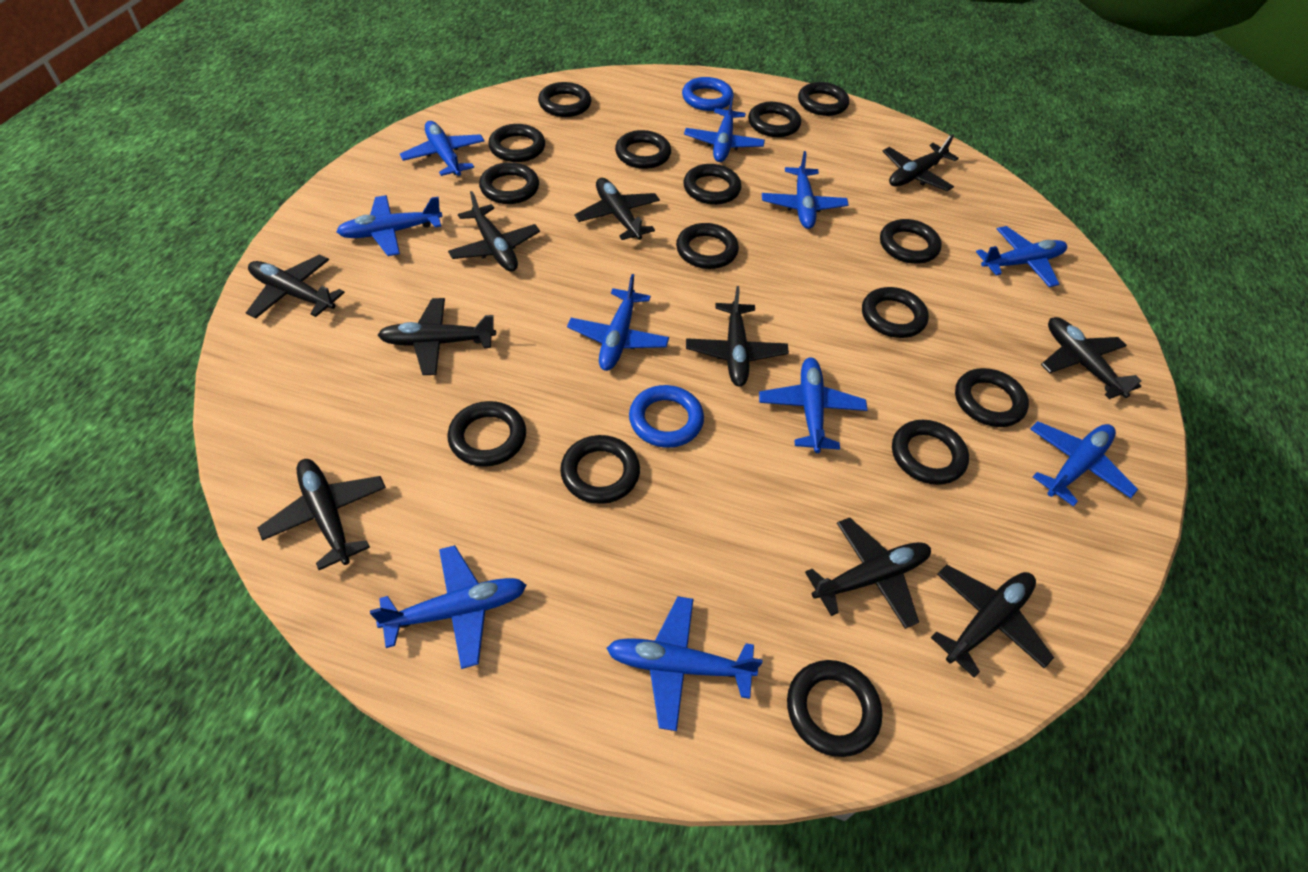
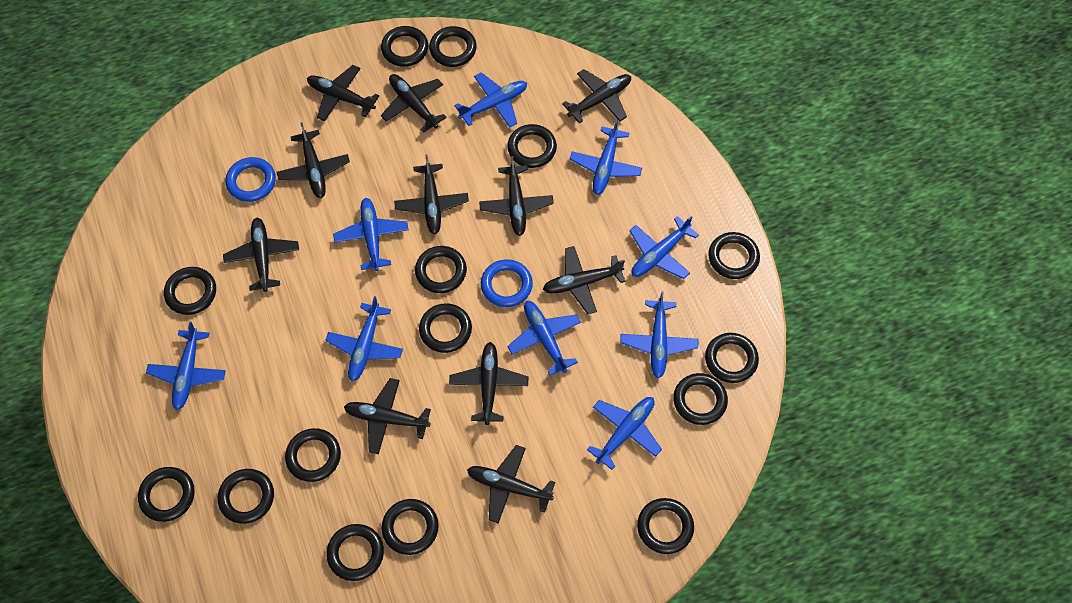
black plane: [246,254,345,319] [257,459,386,570] [378,298,496,375] [448,191,540,272] [574,178,660,240] [686,286,789,387] [805,517,931,629] [883,134,959,191] [931,565,1054,677] [1041,317,1142,399] = 10 -> [223,218,299,292] [277,122,350,198] [307,65,379,121] [344,378,431,454] [381,74,447,133] [394,155,469,234] [449,342,528,425] [467,445,555,523] [479,156,554,236] [543,246,625,314] [562,69,631,123] = 11
blue plane: [336,195,443,256] [370,545,526,669] [400,121,485,176] [567,274,669,371] [607,596,763,731] [684,94,765,162] [759,357,867,453] [762,151,848,229] [976,226,1067,287] [1030,421,1138,506] = 10 -> [146,322,226,410] [325,296,403,381] [333,198,409,271] [454,72,527,128] [507,301,581,376] [570,119,642,195] [587,397,662,470] [620,291,698,378] [629,216,699,279] = 9

